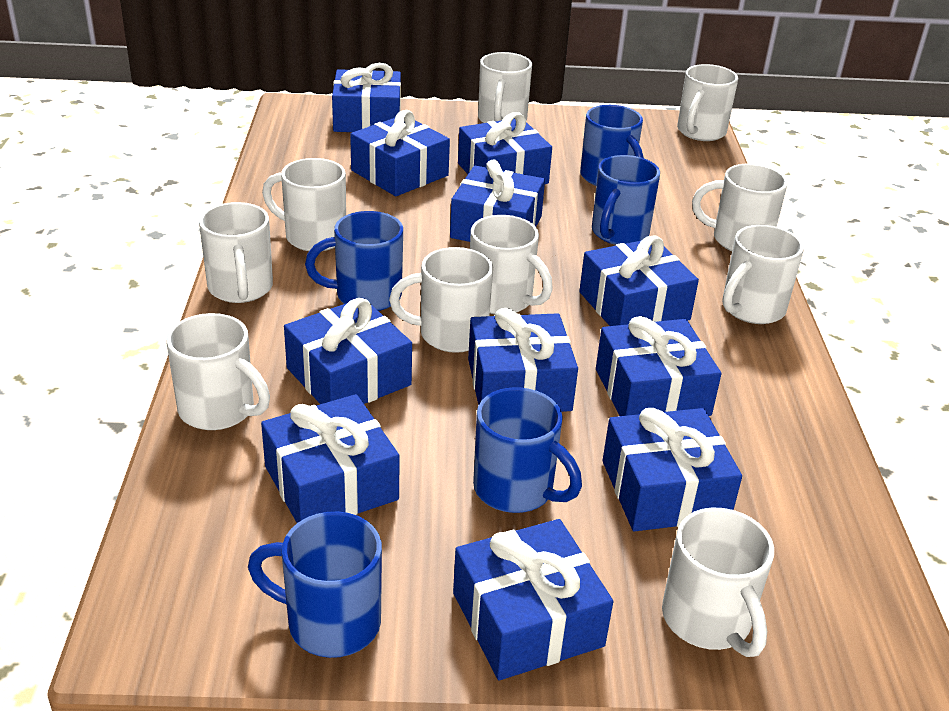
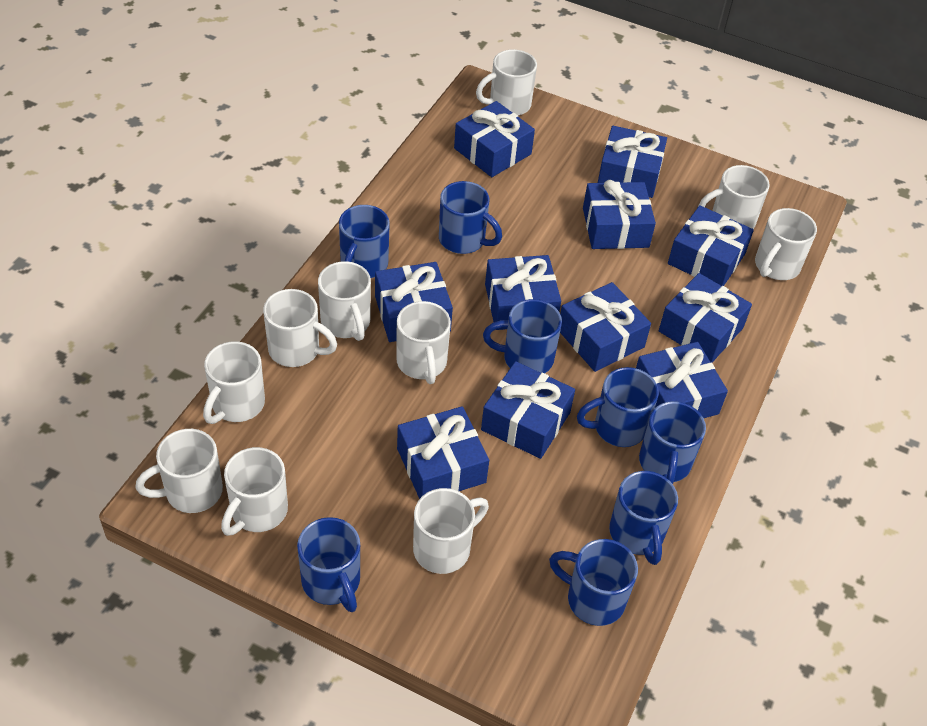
blue mug: [248,512,382,658] [305,211,403,311] [473,387,582,513] [580,105,644,186] [592,155,660,245] = 5 -> [297,517,360,612] [339,205,390,278] [439,181,502,254] [483,299,562,373] [549,539,638,626] [577,367,659,447] [609,471,678,565] [639,401,706,484] = 8

